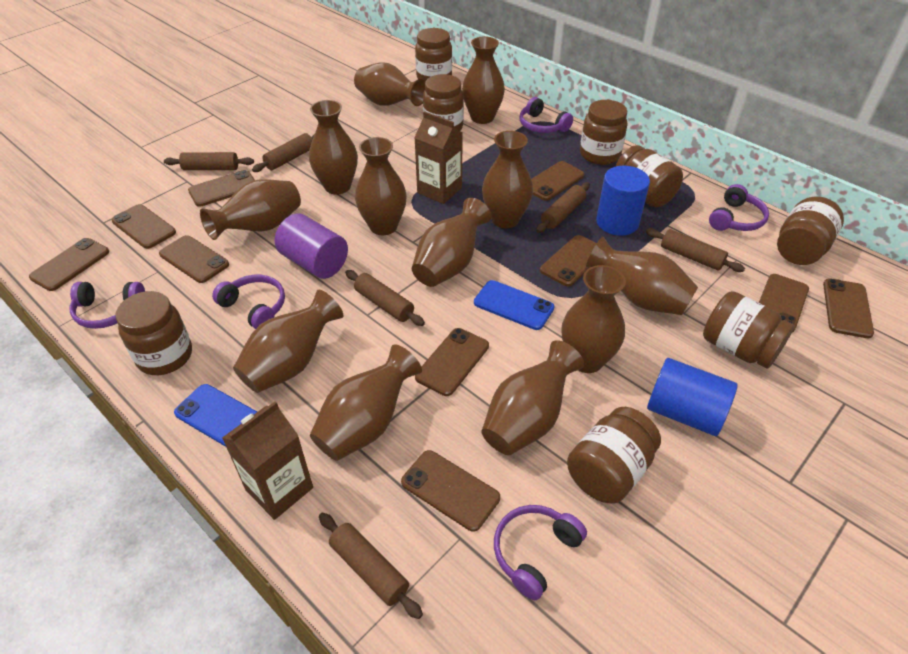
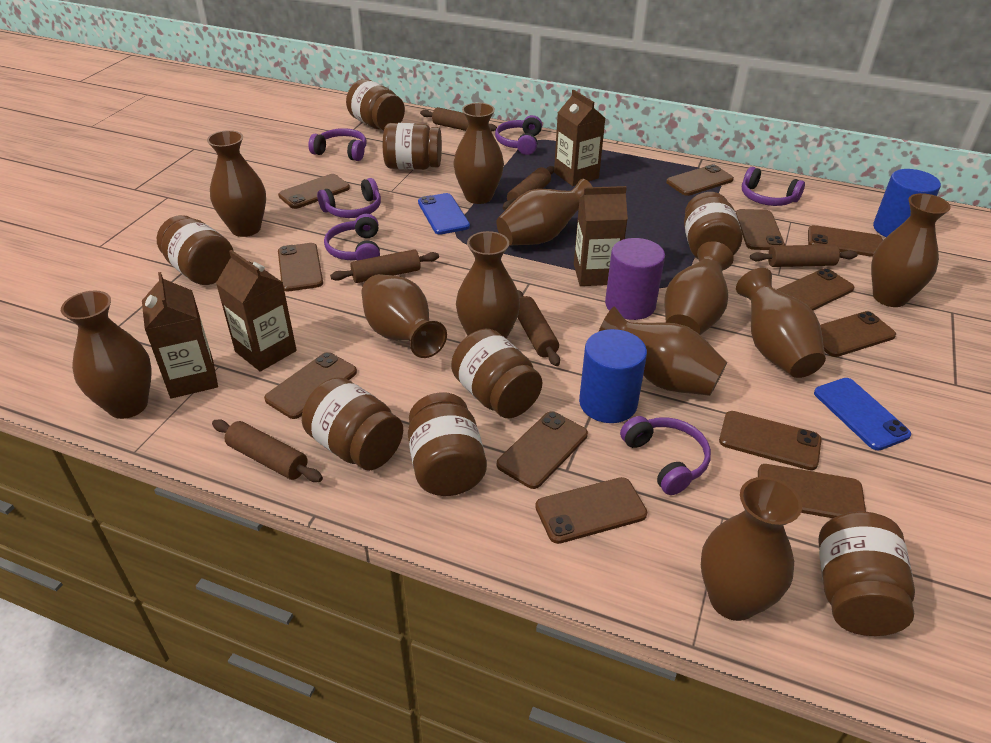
brown carton: [222,401,313,520] [414,111,463,204] = 2 -> [142,272,218,398] [216,250,297,372] [554,90,605,186] [574,186,628,286] = 4
brown phone: [29,238,109,291] [112,204,176,249] [159,235,229,283] [188,170,255,207] [401,450,500,532] [415,328,489,396] [532,161,584,201] [540,235,597,286] [759,274,809,332] [823,279,874,338] = 10 -> [264,352,357,419] [278,174,350,209] [278,243,323,291] [497,411,588,489] [535,477,647,544] [666,164,734,196] [719,411,822,470] [736,209,785,250] [758,464,866,518] [777,268,854,311] [808,225,883,257] [820,311,896,357] = 12
brown vase: [200,179,301,240] [233,290,343,393] [309,100,358,195] [310,344,422,461] [354,62,425,106] [355,137,407,235] [412,198,491,287] [462,36,505,124] [481,340,584,455] [482,131,533,228] [562,265,626,373] [586,237,698,315] = 12 -> [61,291,152,419] [207,130,266,237] [361,274,447,358] [453,103,504,204] [456,231,520,339] [497,179,592,246] [599,306,727,396] [665,241,734,335] [701,477,802,621] [736,268,826,378] [871,193,951,307] = 11
purple headphones: [69,282,145,329] [212,275,285,329] [494,505,587,600] [519,97,573,133] [709,184,769,231] = 5 -> [308,128,366,161] [317,178,381,218] [324,214,380,261] [495,115,542,155] [620,416,711,495] [742,167,805,206] = 6

